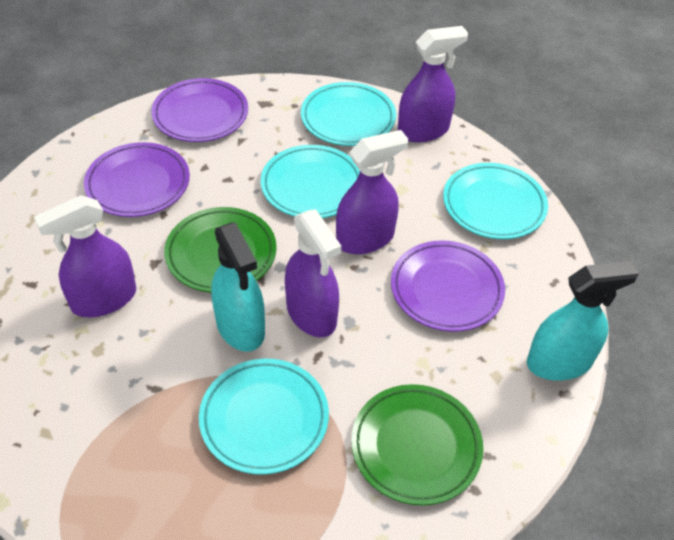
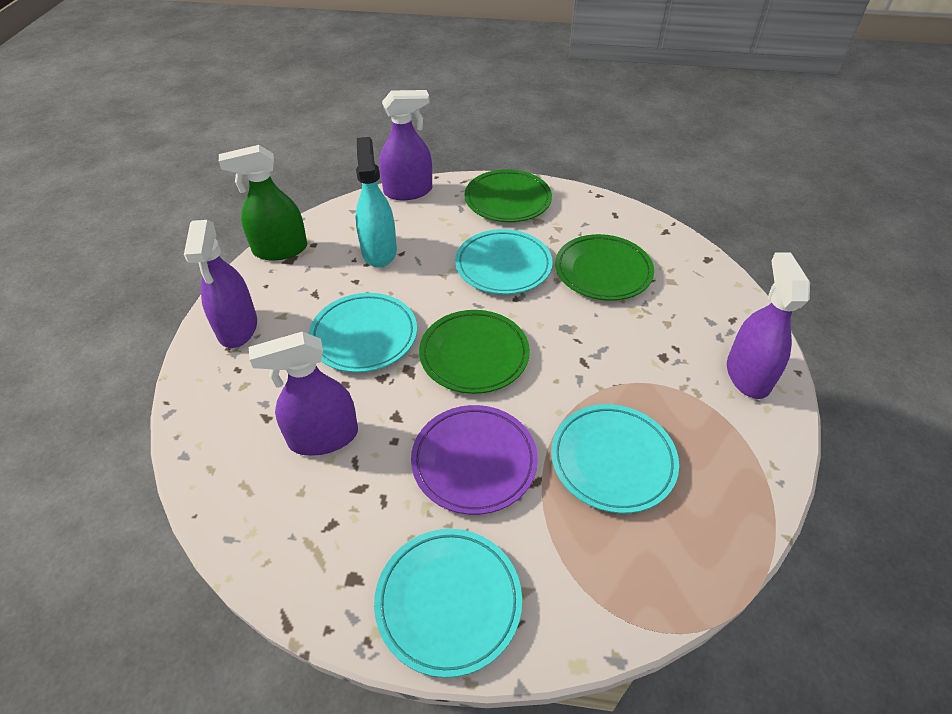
green plate: [164,207,277,292] [351,384,484,505] = 2 -> [419,310,530,394] [465,169,552,222] [555,234,654,301] = 3
green spray bottle: none = 0 -> [219,145,307,260] = 1
purple plate: [84,142,190,217] [151,78,248,142] [391,240,505,332] = 3 -> [411,405,538,515] = 1
turquoise spray bottle: [211,222,265,352] [527,261,639,381] = 2 -> [355,137,397,267] = 1

